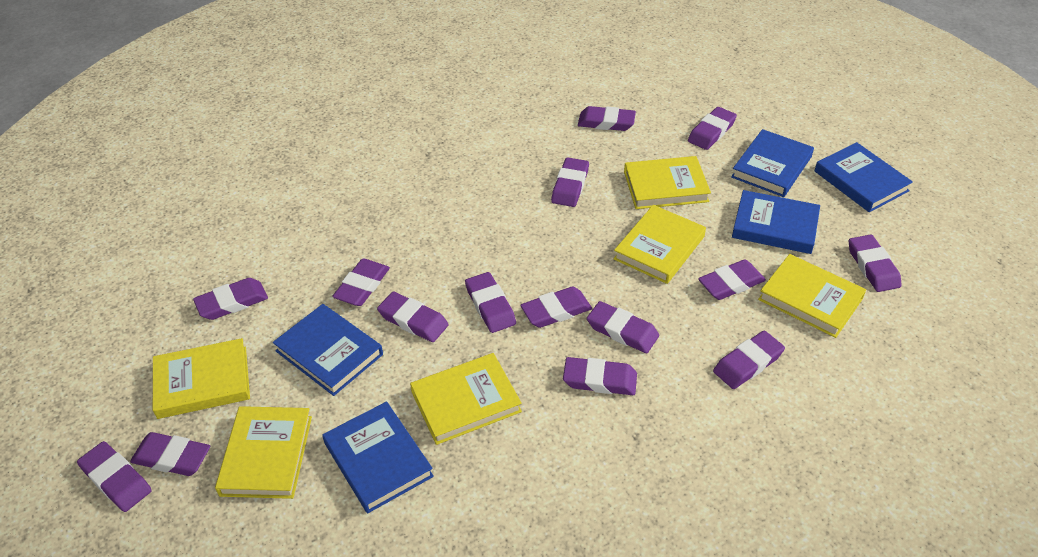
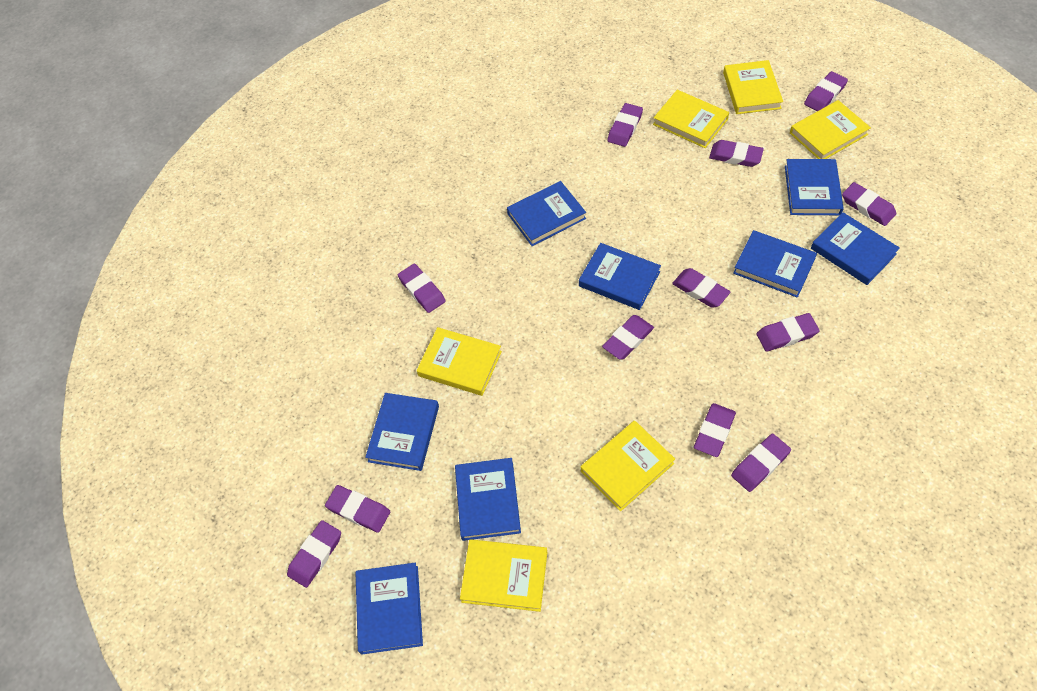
blue book: [273,304,383,396] [322,401,434,513] [731,129,814,197] [732,190,820,254] [815,142,913,212] = 5 -> [355,563,423,655] [365,393,439,471] [455,458,521,541] [507,181,586,246] [579,243,661,310] [733,230,817,298] [785,159,844,215] [811,212,900,285] = 8
purple eraser: [77,441,152,512] [130,432,210,476] [193,278,268,320] [332,258,390,306] [377,292,449,342] [465,272,516,333] [520,287,592,328] [551,158,589,207] [563,357,637,395] [578,106,636,131] [587,301,659,353] [688,107,737,150] [698,259,766,300] [713,331,785,389] [849,234,902,292] = 15 -> [287,520,341,588] [325,485,390,533] [398,264,446,313] [602,315,654,360] [607,103,643,147] [672,268,730,308] [694,403,736,457] [709,140,764,167] [731,434,791,492] [757,313,820,352] [804,71,848,111] [842,182,896,226] = 12

